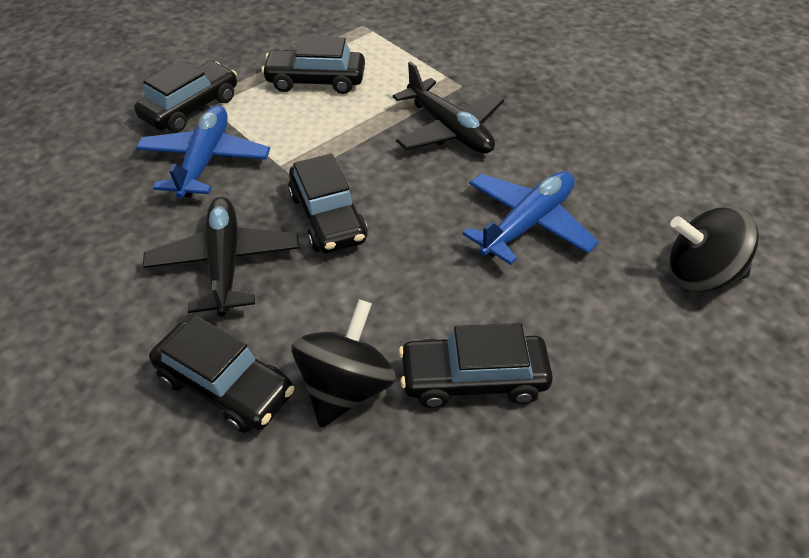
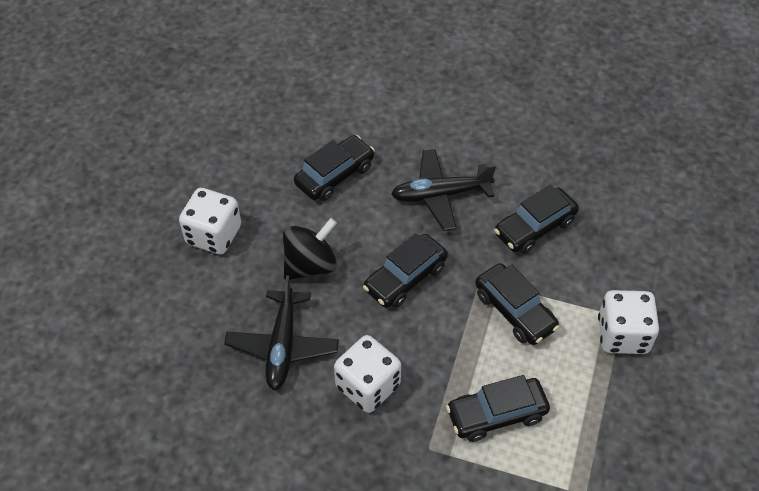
black spinning top: [292,299,396,428] [669,206,759,292] = 2 -> [283,218,337,280] = 1
blue plane: [136,105,270,199] [462,171,599,265] = 2 -> none = 0
white dice: none = 0 -> [179,188,241,254] [334,335,401,413] [598,290,659,354] = 3

